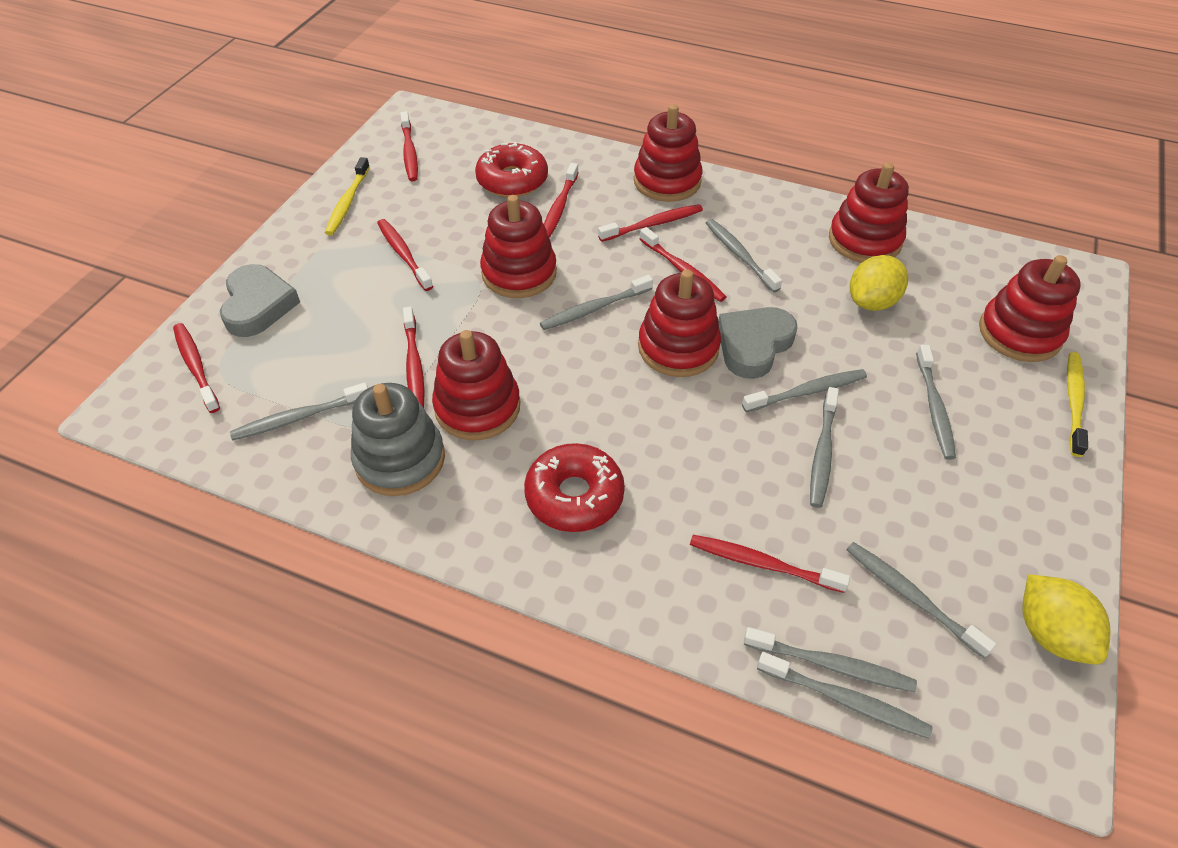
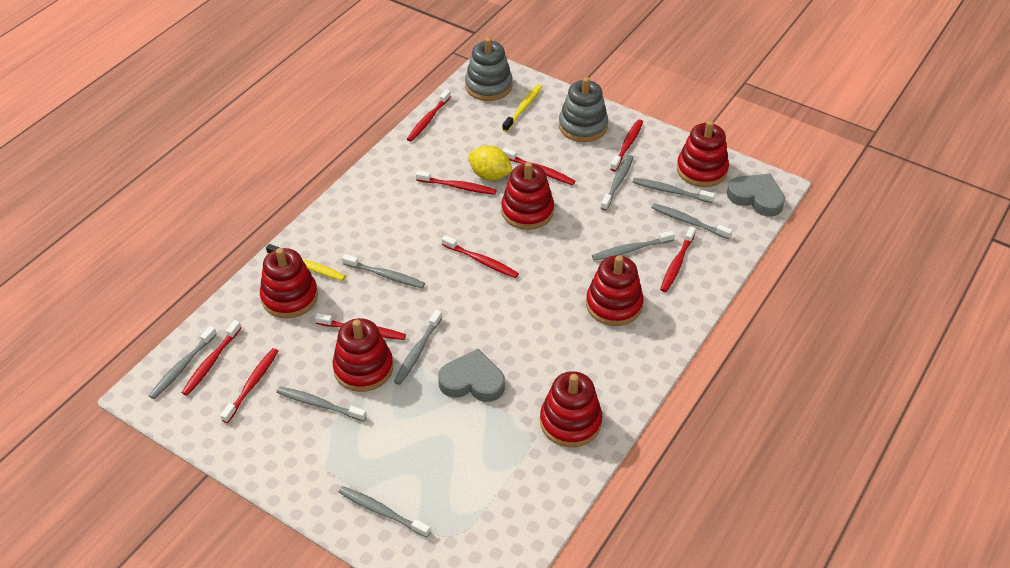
grey stacking toy: [351,383,445,496] = 1 -> [465,37,512,101] [559,77,608,142] = 2
red donut: [475,142,548,197] [524,443,625,532] = 2 -> none = 0
red toothbrush: [173,323,220,413] [377,219,433,291] [400,111,418,182] [403,307,425,408] [544,163,579,238] [598,204,703,242] [640,227,726,302] [690,535,850,593] = 8 -> [181,320,242,396] [220,348,278,423] [315,313,406,340] [407,89,451,142] [416,171,496,195] [442,235,519,278] [503,148,575,185] [610,119,643,171] [660,226,696,292] = 9
yellow lemon: [850,255,908,311] [1022,574,1111,665] = 2 -> [468,145,513,180] = 1

